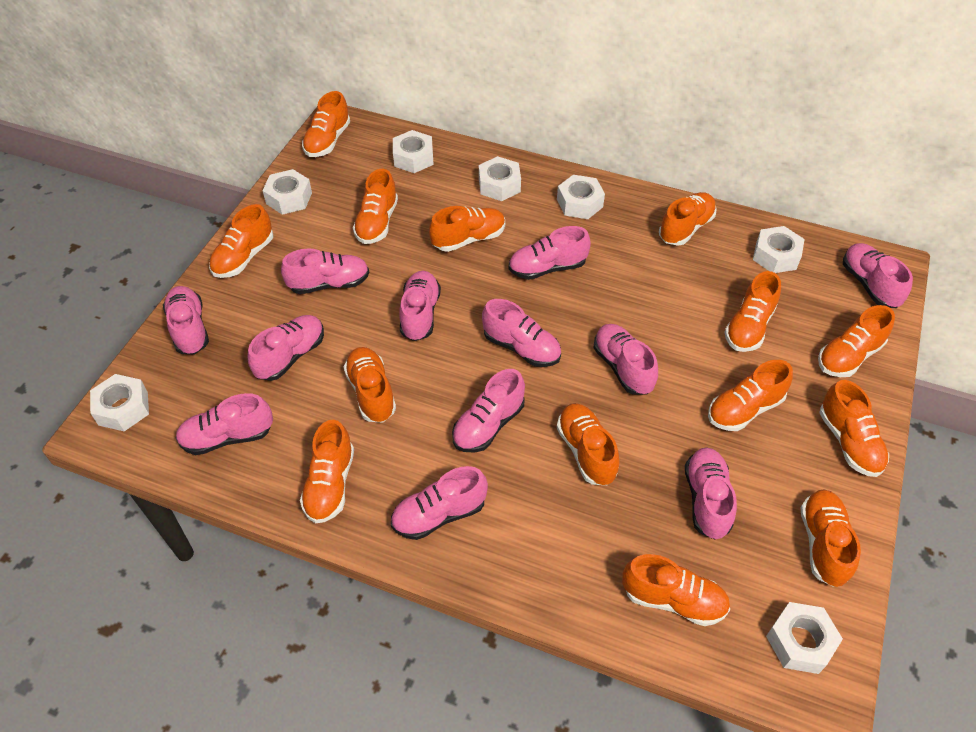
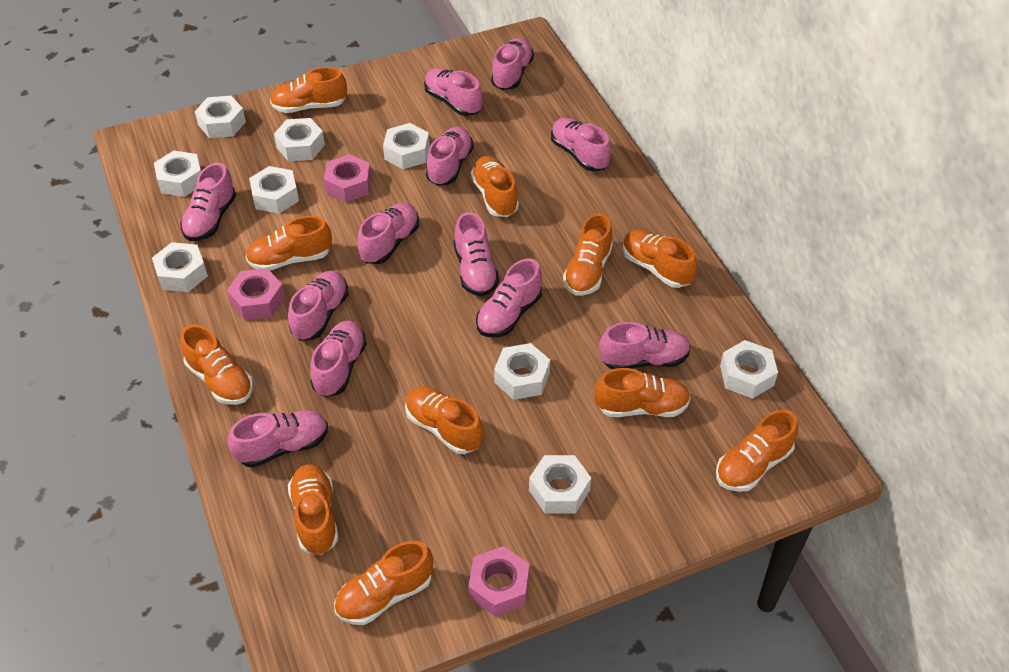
orange shoe: [209,204,273,278] [300,420,354,523] [302,91,350,157] [344,347,396,422] [353,169,398,244] [429,206,505,252] [557,403,620,485] [622,554,730,626] [659,192,717,246] [708,360,793,431] [725,271,781,352] [800,489,861,587] [818,305,895,377] [820,380,889,477] = 14 -> [180,325,253,405] [245,216,332,270] [270,67,347,113] [288,464,338,555] [334,541,433,625] [405,386,483,454] [471,156,519,217] [563,213,613,296] [594,368,691,417] [623,230,697,288] [716,409,798,492] = 11
pink nut: none = 0 -> [227,268,285,320] [324,154,371,202] [468,546,530,616] = 3
white nut: [90,374,149,431] [262,169,312,215] [393,130,434,173] [479,156,521,201] [557,175,605,219] [753,226,805,273] [766,602,843,674] = 7 -> [152,242,208,292] [154,151,201,197] [195,96,246,138] [249,166,299,214] [274,118,325,161] [383,123,430,169] [494,343,550,400] [529,455,591,514] [720,340,778,399] = 9

